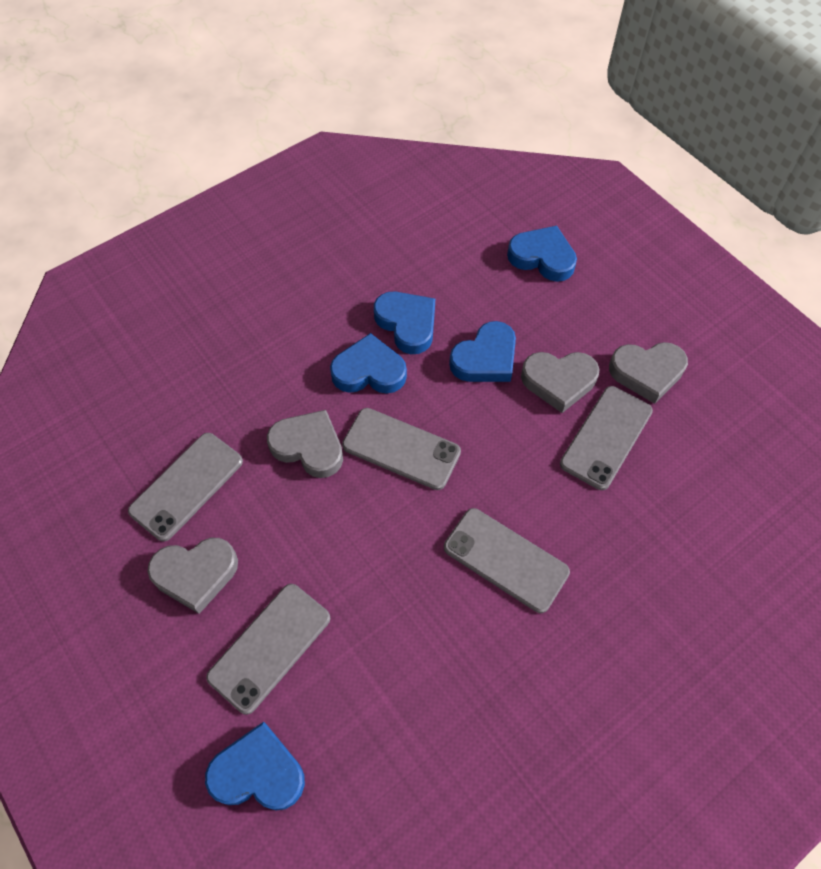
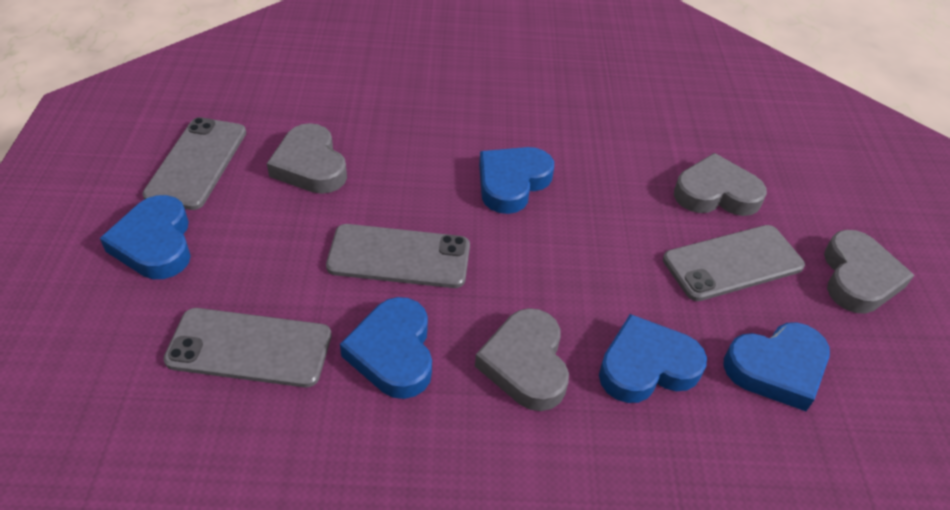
grey phone: [128,433,243,542] [206,584,330,715] [342,408,461,490] [444,508,570,613] [560,386,653,490] = 5 -> [142,117,246,210] [163,308,332,387] [326,224,470,288] [663,225,805,301] = 4

